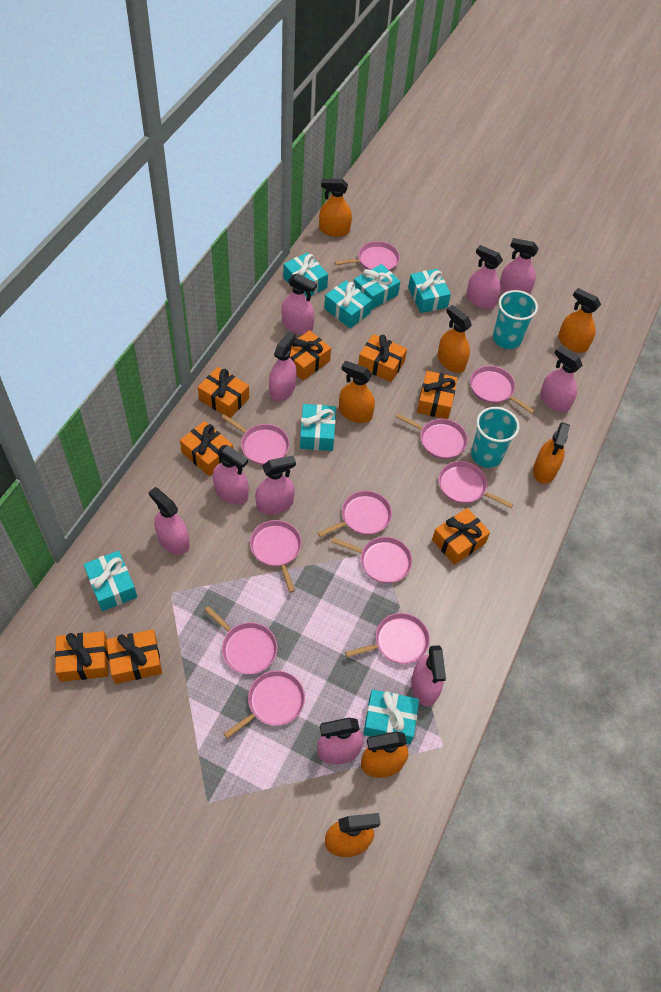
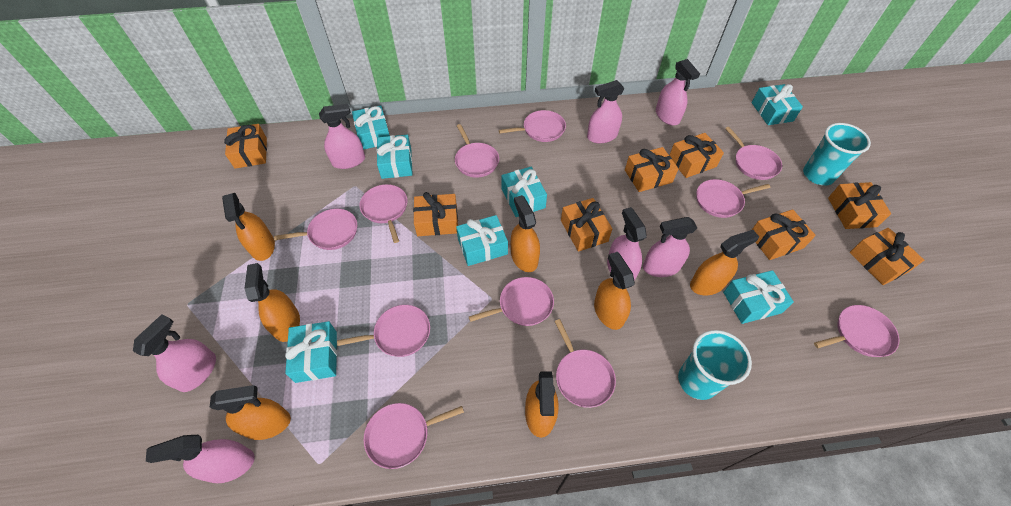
pink spray bottle: [149,487,190,555] [213,445,249,505] [255,455,296,515] [269,331,297,402] [282,273,317,334] [317,718,364,765] [411,645,446,706] [466,245,503,309] [500,238,539,294] [540,346,583,412] = 10 -> [133,314,216,392] [146,435,255,483] [319,104,365,169] [587,80,624,143] [607,207,647,281] [643,217,697,277] [656,59,700,126] = 7

